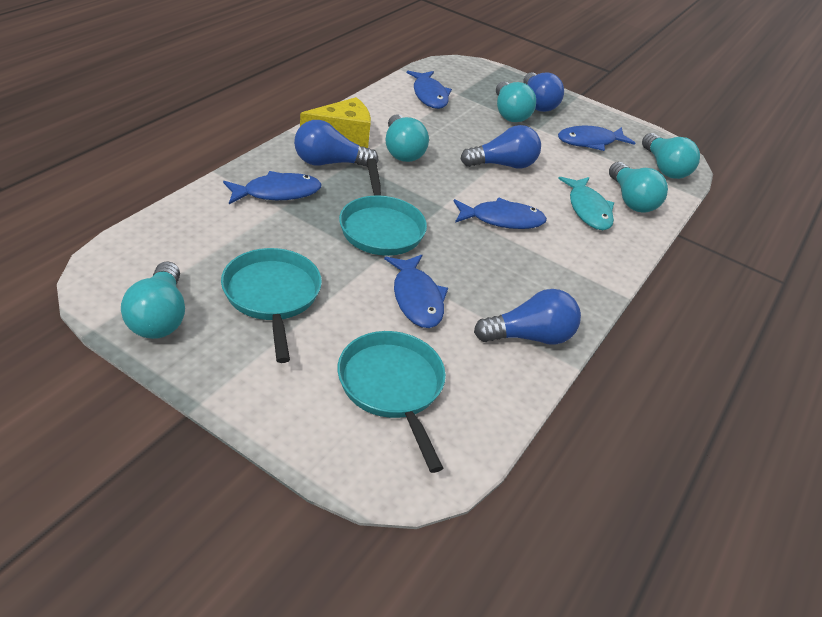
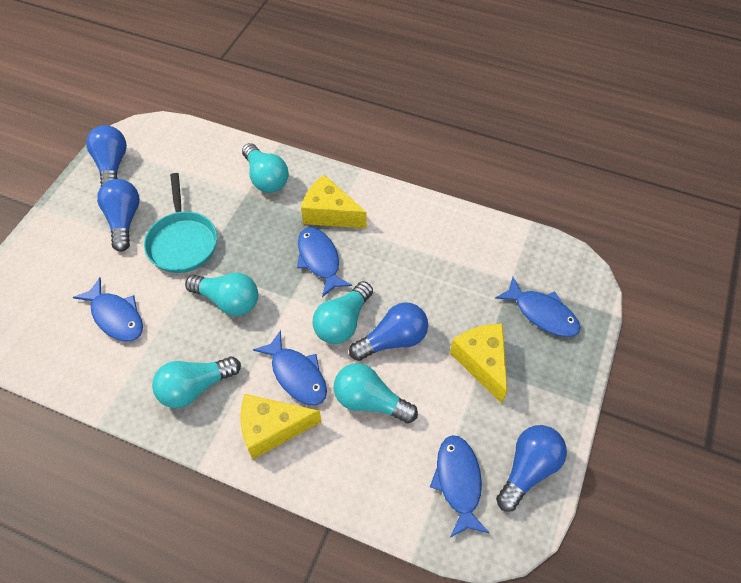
turquoise fish: [558,177,614,230] = 1 -> none = 0
turquoise pan: [221,248,322,363] [338,331,446,473] [339,158,427,256] = 3 -> [144,173,217,273] = 1
yellow cheese: [300,97,371,148] = 1 -> [241,394,321,459] [301,175,367,228] [450,324,507,403] = 3

